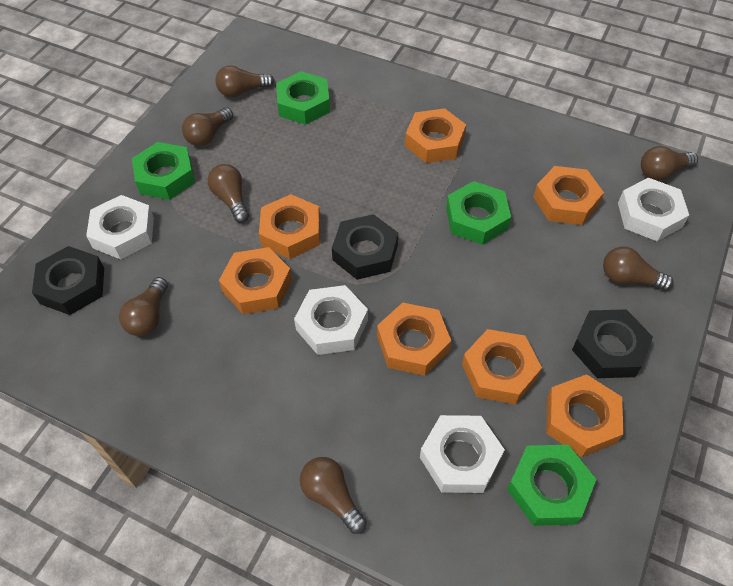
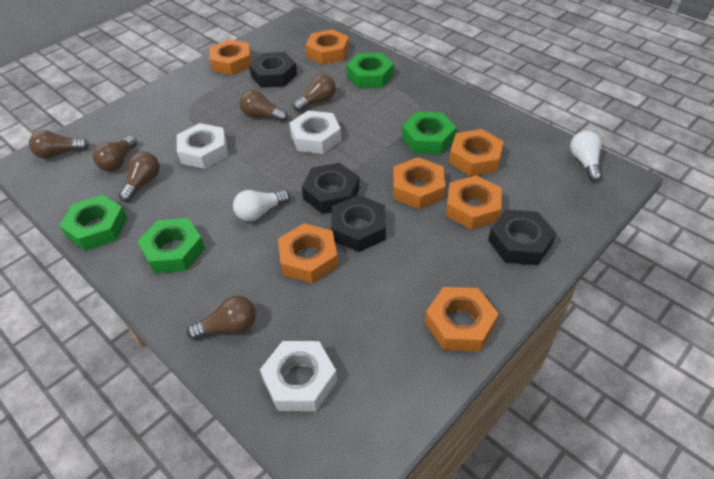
black nut: [32,246,104,315] [332,214,398,280] [572,309,653,378] = 3 -> [249,52,297,88] [302,163,359,214] [331,195,386,252] [488,210,556,265] = 4
brown light bulb: [119,277,168,336] [182,107,233,146] [208,164,249,223] [215,65,275,97] [300,457,367,534] [603,246,674,291] [641,146,698,180] = 7 -> [29,130,89,159] [93,136,137,172] [119,152,160,202] [187,296,256,340] [240,90,288,122] [293,74,336,112] = 6
white light bulb: none = 0 -> [233,190,290,222] [570,131,602,182] = 2
white nut: [86,195,154,259] [294,285,368,355] [420,415,505,493] [618,178,689,241] = 4 -> [177,123,228,169] [260,341,337,411] [289,111,341,154] = 3

